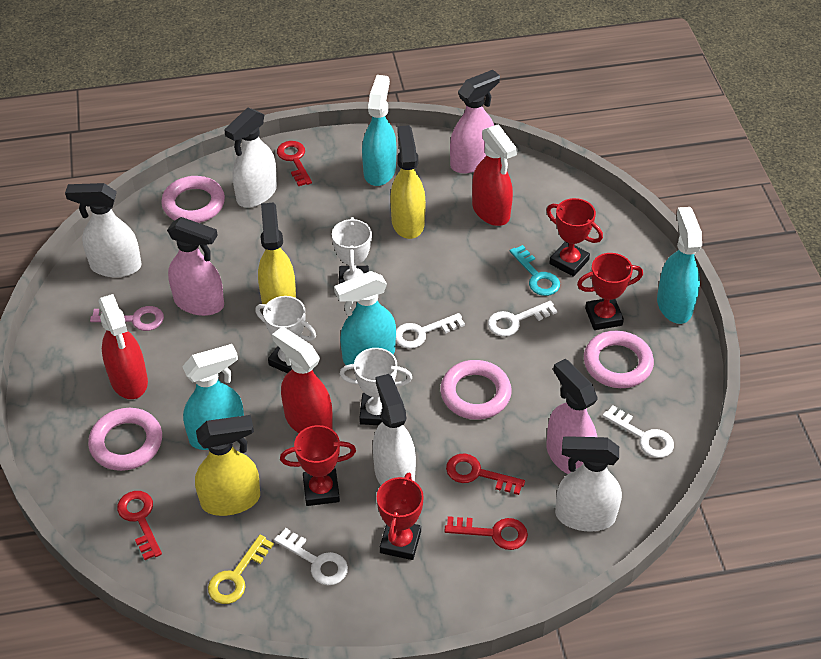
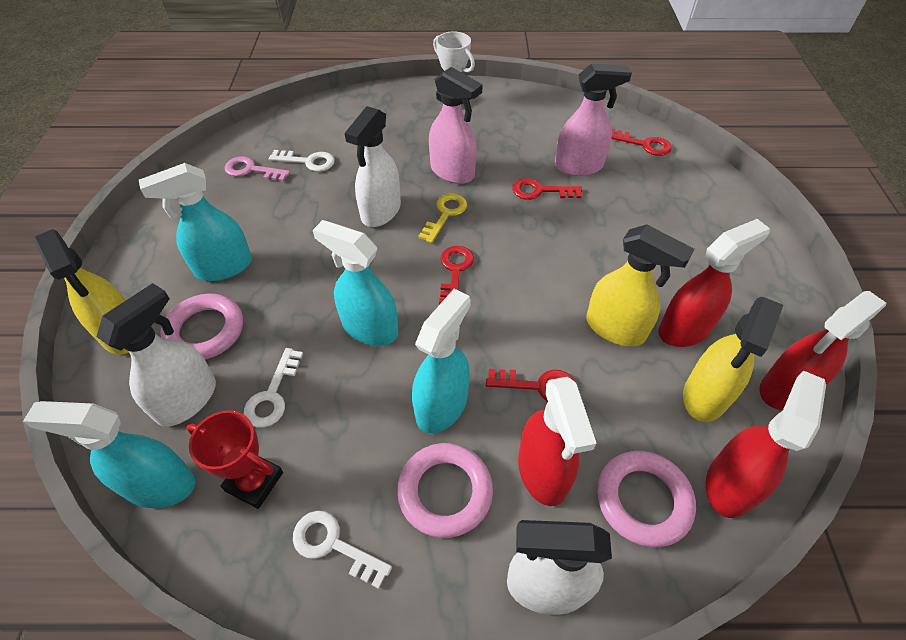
pink ring: [88,408,162,471] [161,176,225,223] [440,360,512,420] [584,331,654,388] = 4 -> [160,294,243,360] [397,443,493,538] [597,451,696,547] = 3
pink spray bottle: [167,217,224,316] [450,70,500,174] [546,359,598,474] = 3 -> [429,67,483,184] [555,63,632,176] = 2
red spray bottle: [98,294,148,399] [272,327,333,433] [472,124,517,226] = 3 -> [518,377,597,506] [659,219,770,347] [706,370,826,518] [759,291,886,410] = 4
red trophy: [280,425,356,506] [377,472,424,560] [546,198,603,277] [577,253,643,330] = 4 -> [187,410,283,509] = 1
turquoise key: [510,245,560,296] = 1 -> none = 0
white key: [274,528,348,585] [396,313,465,349] [488,301,557,337] [602,405,674,458] = 4 -> [244,348,303,428] [269,150,335,172] [293,511,392,589] = 3
white spray bottle: [65,183,141,277] [224,108,277,208] [373,374,416,485] [555,436,622,532] = 4 -> [96,283,216,427] [344,106,401,227] [507,520,612,615] = 3
white trophy: [255,296,316,373] [332,217,372,284] [340,348,412,425] = 3 -> [433,32,475,104] = 1

